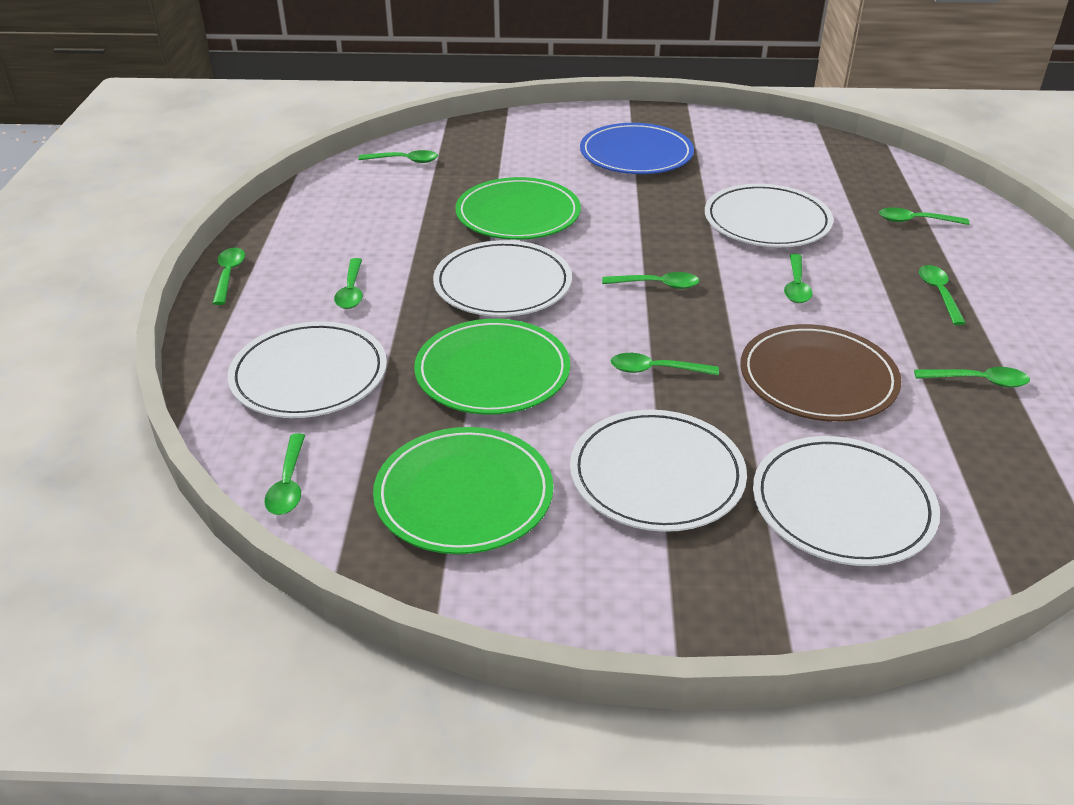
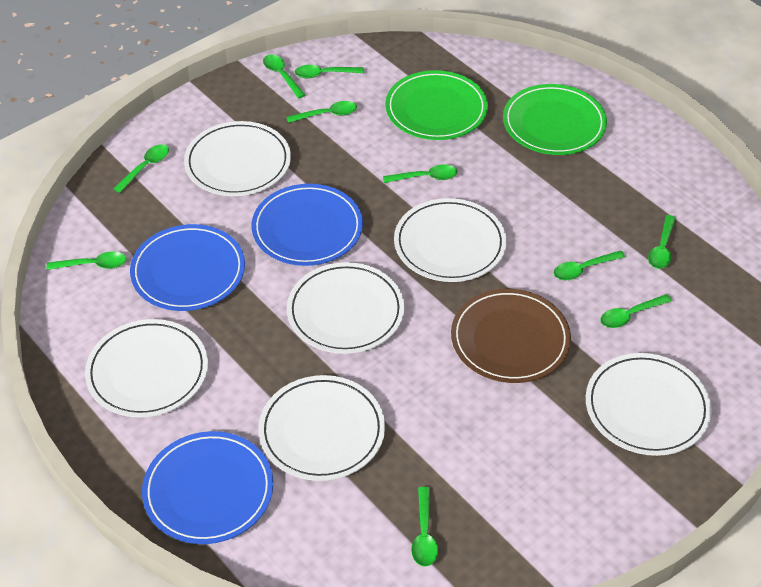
blue plate: [580,123,694,174] = 1 -> [130,224,245,311] [142,431,273,544] [252,184,363,266] = 3
green plate: [373,427,553,554] [414,319,570,415] [455,177,581,240] = 3 -> [385,70,488,140] [503,84,607,155] = 2
white plate: [228,321,387,418] [433,240,572,317] [570,410,747,532] [705,184,833,247] [753,436,940,566] = 5 -> [85,319,208,417] [184,121,291,196] [259,375,385,481] [287,262,404,354] [394,198,507,282] [586,353,712,456] = 6

